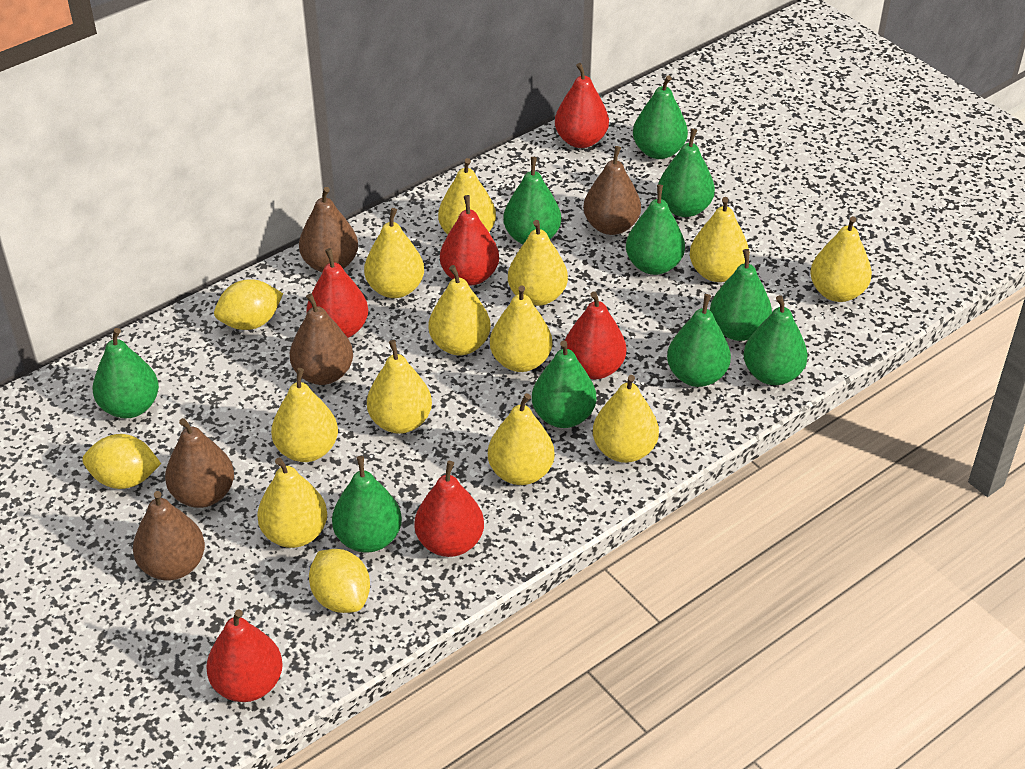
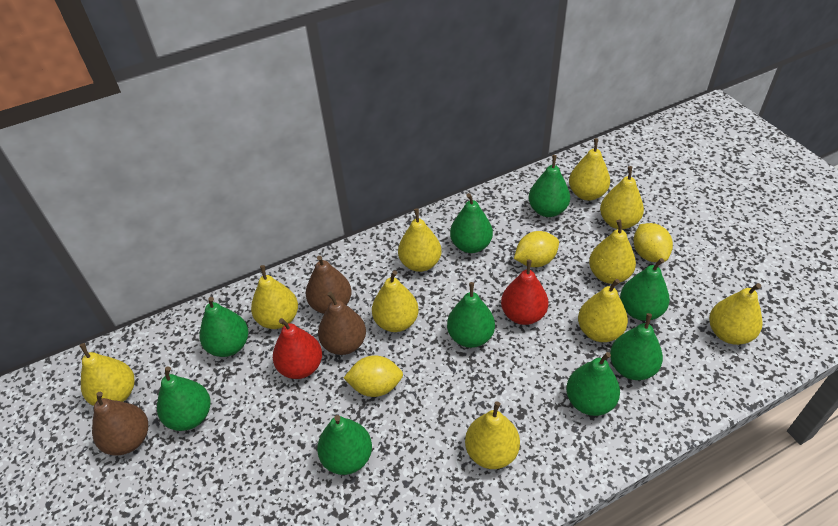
brown pear: [133,491,205,581] [165,418,234,508] [290,293,353,385] [299,187,358,272] [583,146,641,235] = 5 -> [92,392,148,456] [306,256,352,314] [318,292,366,355] = 3
green pear: [93,328,159,418] [332,456,402,553] [503,157,561,244] [532,340,596,428] [626,185,685,275] [633,75,688,159] [658,129,715,217] [667,294,731,387] [710,249,772,341] [743,295,808,385] = 10 -> [157,367,210,431] [199,297,248,357] [317,415,372,475] [447,282,495,348] [450,193,493,253] [529,155,570,217] [566,352,620,416] [610,313,663,380] [620,258,670,321] = 9
red pear: [206,610,283,702] [306,248,368,338] [414,461,484,557] [440,195,499,286] [555,63,609,148] [565,291,626,379] = 6 -> [273,318,322,379] [501,260,548,325] = 2
yellow pear: [257,458,327,548] [271,368,338,462] [364,208,424,298] [367,340,432,434] [429,265,491,355] [438,158,496,234] [488,393,555,485] [490,285,552,372] [508,220,568,306] [593,375,659,463] [690,197,749,282] [810,216,872,302] = 12 -> [79,343,135,406] [251,265,298,329] [372,270,419,332] [398,208,441,272] [465,401,520,469] [569,138,610,200] [578,279,628,342] [589,220,636,284] [600,166,644,229] [709,283,763,345] = 10

